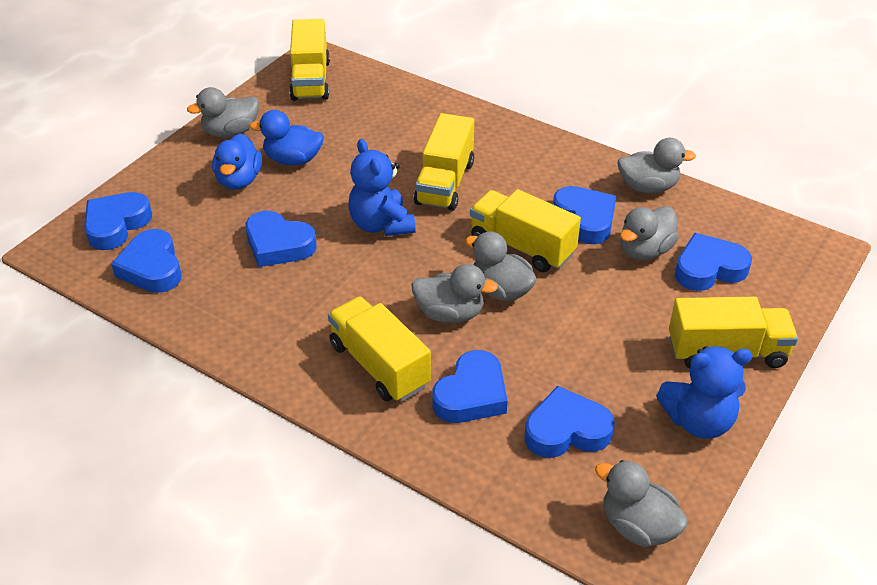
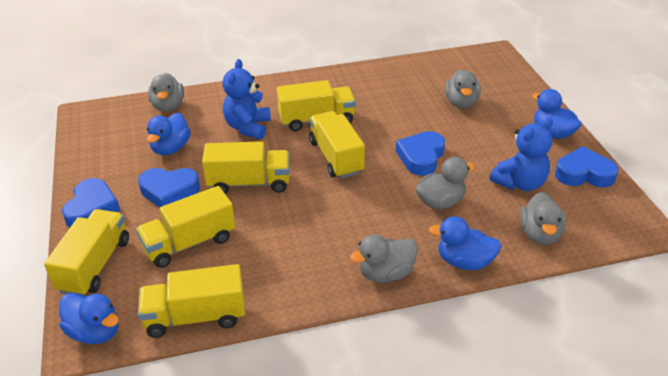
blue duck: [212,134,262,190] [249,110,324,165] = 2 -> [59,293,119,344] [147,113,191,155] [429,216,502,270] [532,89,582,139] = 4
blue heart: [84,192,152,250] [111,229,181,293] [245,211,317,267] [432,350,508,423] [525,386,615,458] [553,186,616,244] [675,233,752,291] = 7 -> [62,178,120,227] [138,168,200,207] [396,131,445,176] [555,146,618,188] = 4
grey duck: [187,87,259,137] [411,264,498,323] [465,231,537,301] [595,460,688,547] [618,138,696,193] [620,206,679,260] = 6 -> [148,73,184,112] [350,234,418,283] [415,157,475,209] [445,69,481,109] [520,192,566,245] = 5
yellow truck: [289,19,330,101] [328,296,431,402] [414,113,474,211] [470,189,581,272] [669,297,798,369] = 5 -> [44,209,129,295] [136,186,235,268] [138,264,245,338] [202,141,290,194] [277,80,356,131] [309,111,365,179] = 6

